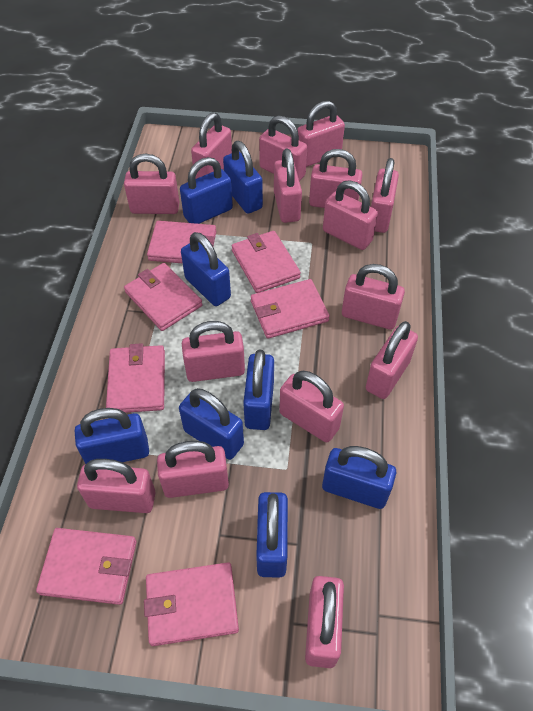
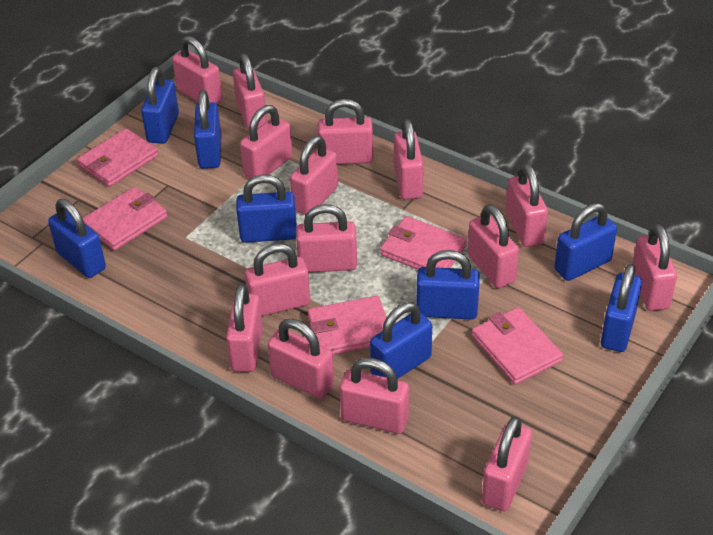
pink wallet: [36,528,137,605] [106,343,165,413] [124,263,202,331] [144,562,239,646] [147,221,216,263] [232,231,301,293] [251,279,330,339] = 7 -> [77,128,159,187] [83,187,167,251] [307,296,387,355] [380,216,467,270] [472,307,563,385] = 5

